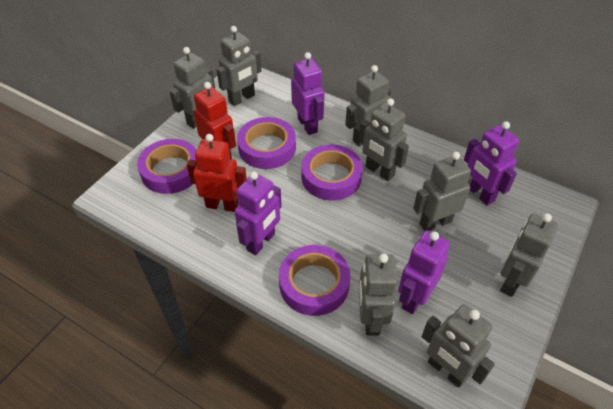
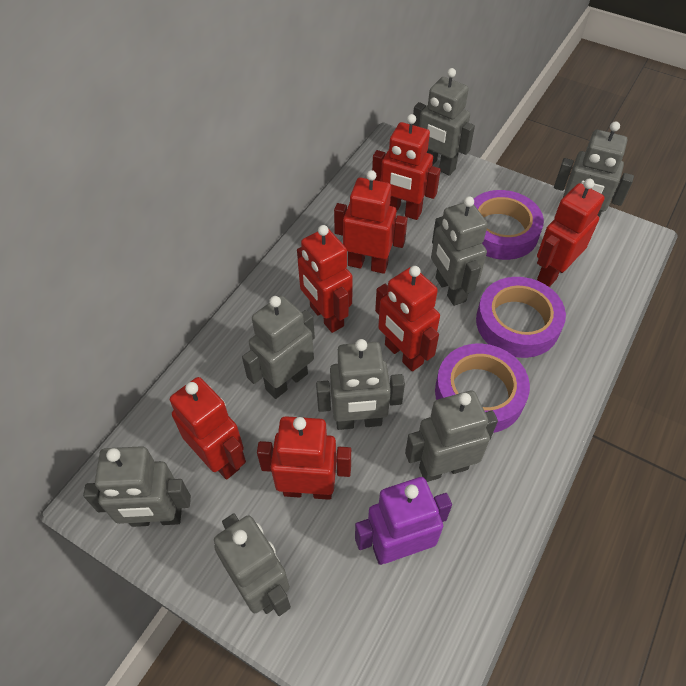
purple robot: [234,171,282,255] [291,52,325,135] [398,230,450,314] [464,121,519,205] = 4 -> [355,477,452,565] = 1
purple tape: [137,139,197,194] [237,117,296,169] [279,245,350,316] [301,145,363,200] = 4 -> [435,343,530,433] [474,190,544,260] [476,277,566,358] = 3
red robot: [187,134,247,212] [194,82,236,159] = 2 -> [170,377,246,480] [257,416,351,500] [297,225,353,333] [334,170,408,274] [372,114,441,220] [375,266,440,371] [537,179,605,287] = 7

